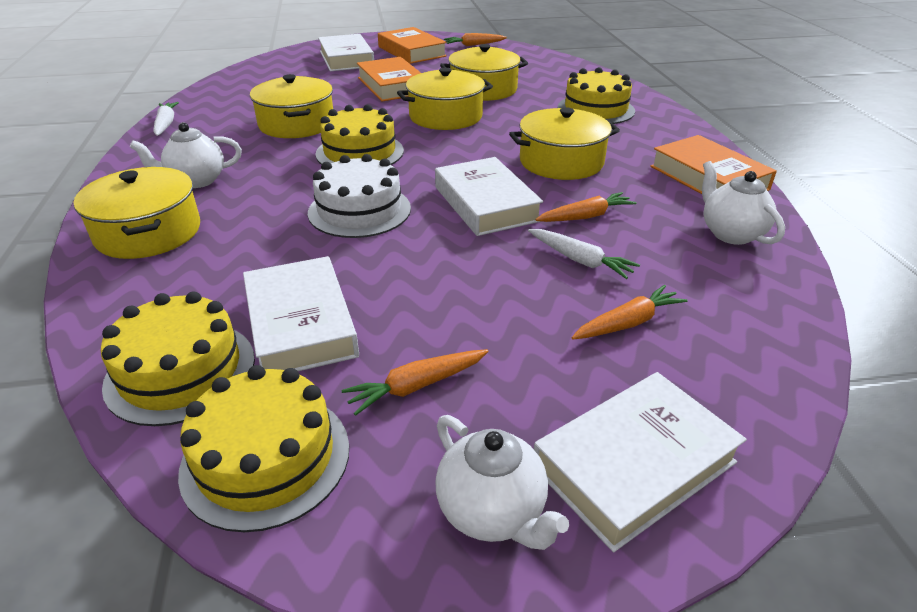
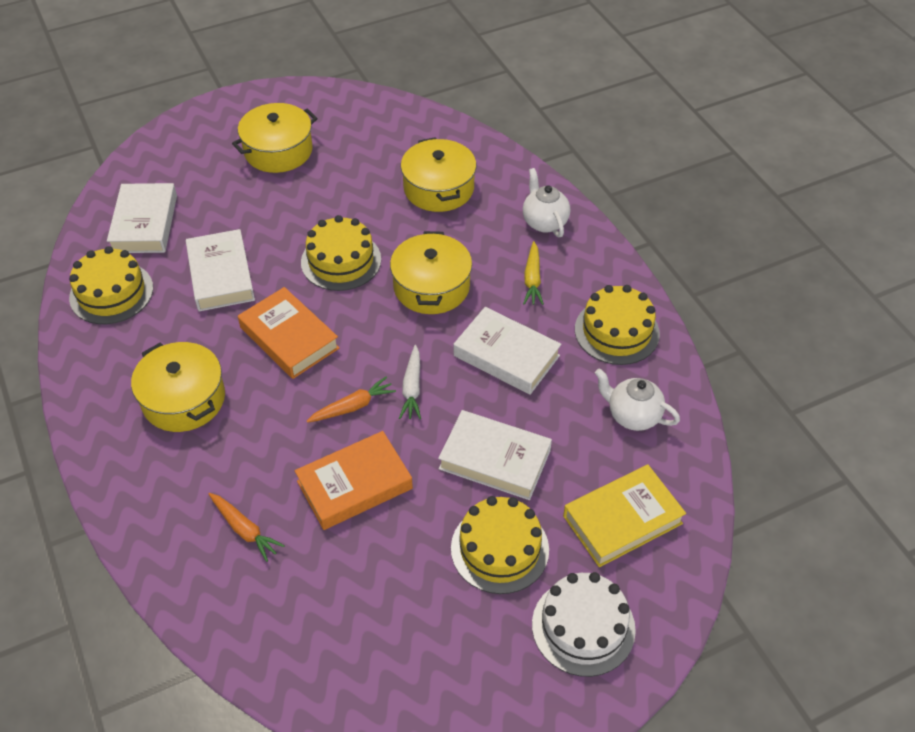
orange book: [357,57,421,101] [378,27,447,64] [650,135,777,194] = 3 -> [238,287,339,379] [295,431,413,530] = 2
orange carrot: [341,349,489,416] [444,33,507,46] [535,192,637,222] [572,285,688,340] = 4 -> [209,493,285,562] [307,377,396,423] = 2
white carrot: [153,102,179,136] [528,229,640,279] = 2 -> [399,345,421,419] = 1
white teapot: [130,122,242,188] [435,415,569,550] [702,161,785,245] = 3 -> [523,168,570,237] [595,368,680,431] = 2
yellow book: none = 0 -> [563,464,686,567] = 1
yellow carrot: none = 0 -> [523,241,544,305] = 1
yellow pot: [73,167,200,259] [250,74,333,138] [397,68,493,130] [440,44,528,101] [509,108,620,180] = 5 -> [131,342,225,432] [232,103,317,173] [390,231,472,314] [401,137,476,212] = 4

